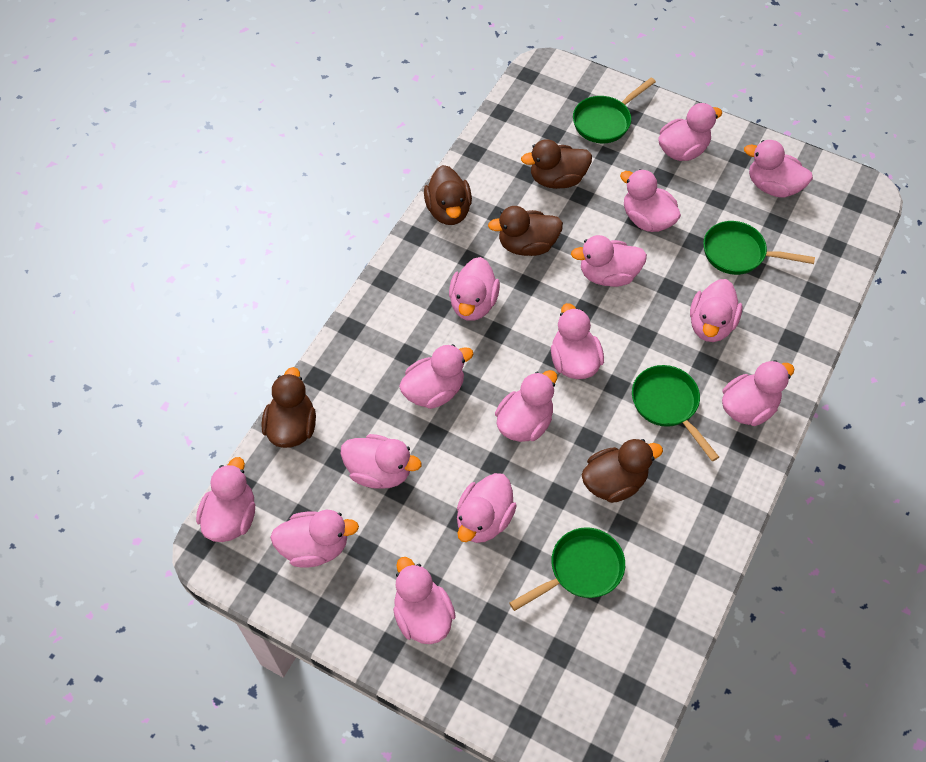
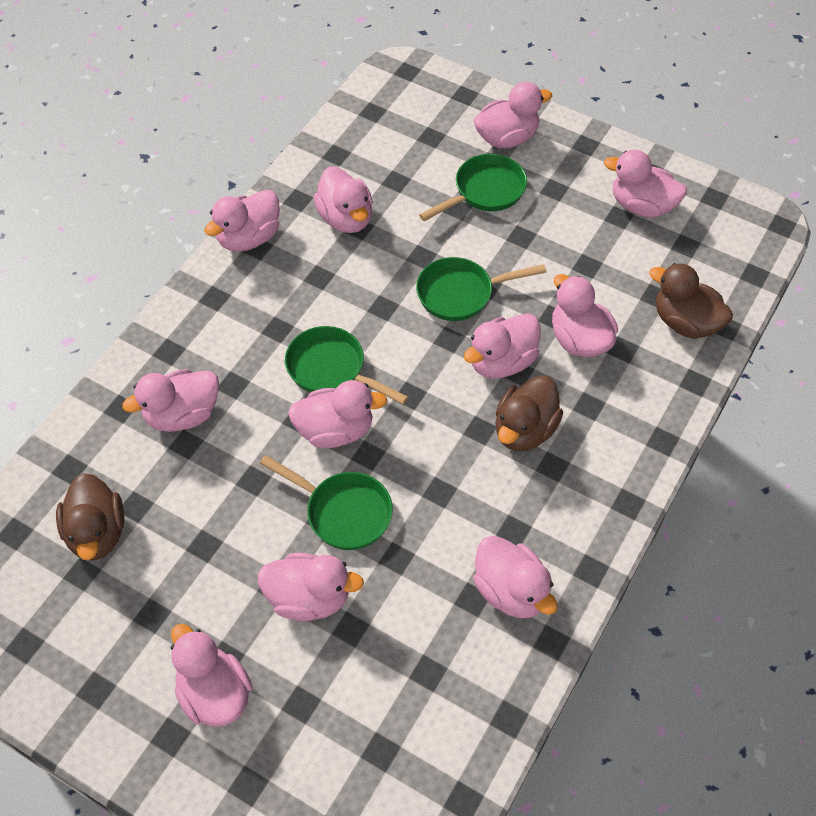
brown duck: [262,367,316,448] [424,165,472,225] [488,206,563,256] [521,139,592,189] [582,439,663,503] = 5 -> [56,473,124,560] [495,375,563,451] [649,263,733,339] = 3
pink duck: [196,457,255,542] [270,510,359,567] [341,434,421,489] [393,557,456,644] [399,344,473,409] [449,257,500,321] [457,473,517,543] [495,370,557,442] [551,303,604,379] [571,235,647,287] [620,169,681,232] [658,103,722,161] [690,279,742,342] [722,360,795,426] [744,140,813,198] = 15 -> [122,369,219,432] [171,624,252,727] [204,189,280,252] [258,553,364,621] [288,380,387,448] [313,166,373,233] [464,313,540,378] [473,536,557,618] [474,82,552,148] [552,274,618,357] [604,150,687,218] = 11

